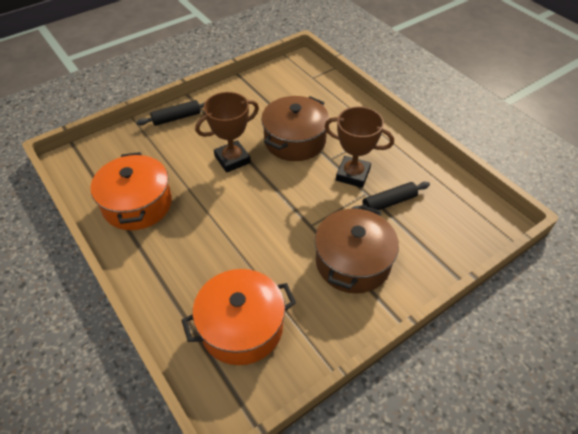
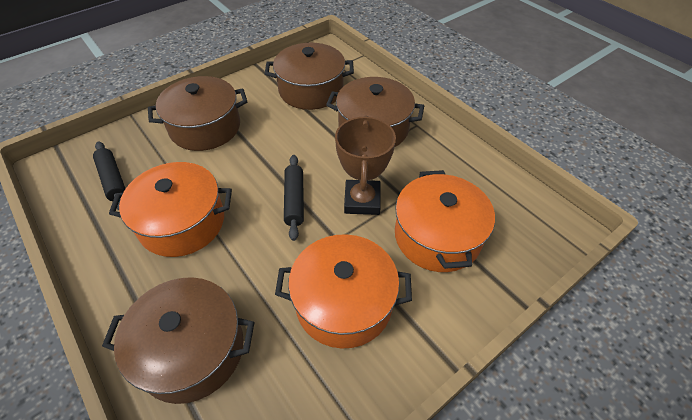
brown pot: [261,96,330,161] [315,205,399,294] = 2 -> [102,277,254,404] [148,76,247,151] [265,43,354,110] [326,77,424,147] = 4
brown trophy: [195,92,259,173] [324,106,394,188] = 2 -> [335,115,396,215] = 1
orange pot: [91,152,172,230] [181,269,296,365] = 2 -> [109,162,232,257] [275,234,412,349] [395,170,495,272] = 3

